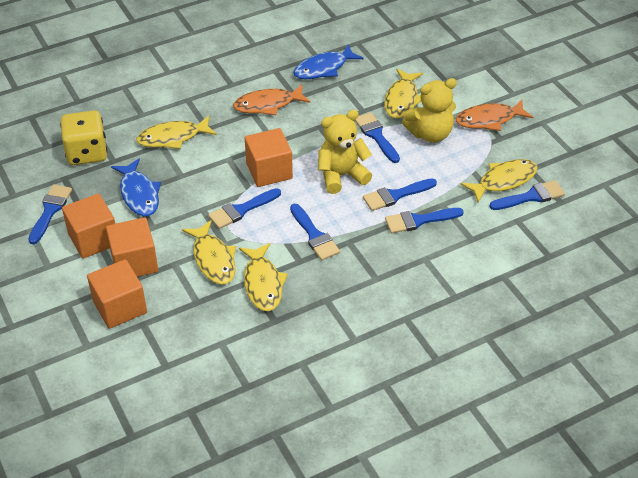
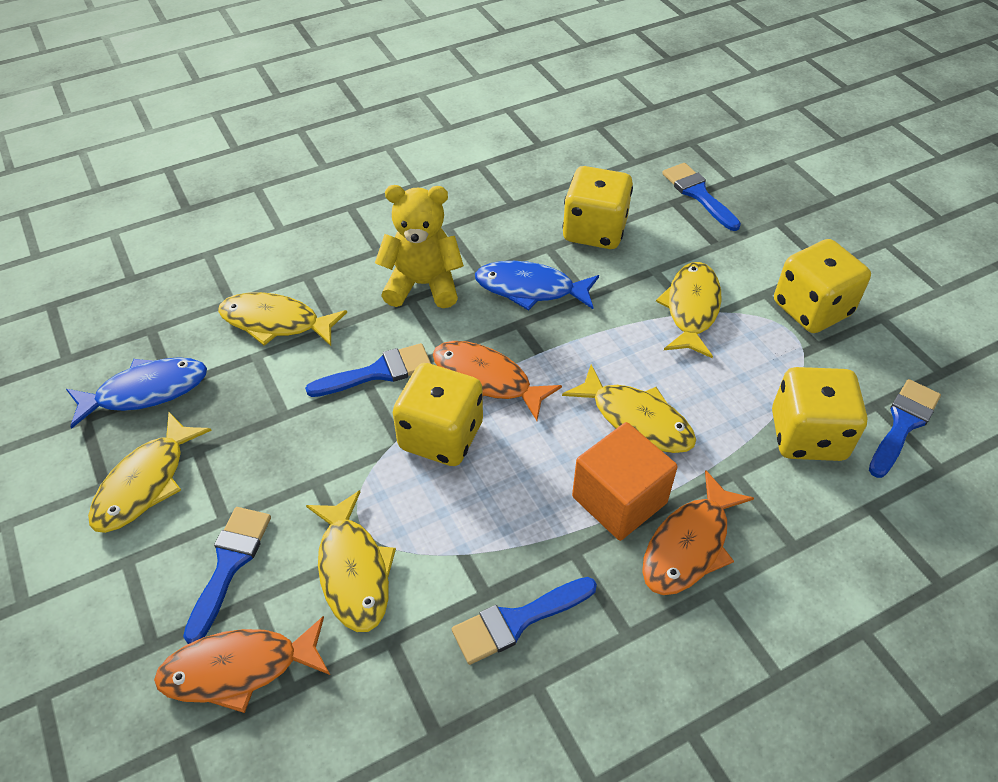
blue brush: [28,185,72,244] [208,188,281,229] [290,204,340,260] [355,112,400,163] [363,178,437,211] [385,208,464,233] [489,180,565,210] = 7 -> [183,507,271,644] [305,343,431,397] [452,577,597,665] [662,163,741,231] [869,379,941,478] = 5
orange cube: [62,194,115,259] [87,259,147,329] [106,217,158,277] [245,128,293,187] = 4 -> [572,422,678,541] = 1
orange fish: [233,84,311,115] [456,100,533,131] = 2 -> [154,616,330,713] [433,341,562,421] [642,470,754,595] = 3
yellow dice: [60,110,107,165] = 1 -> [393,363,483,466] [562,166,633,249] [772,367,867,461] [774,239,871,333] = 4
yellow teddy bear: [318,110,372,194] [402,78,457,143] = 2 -> [375,185,464,308] = 1

